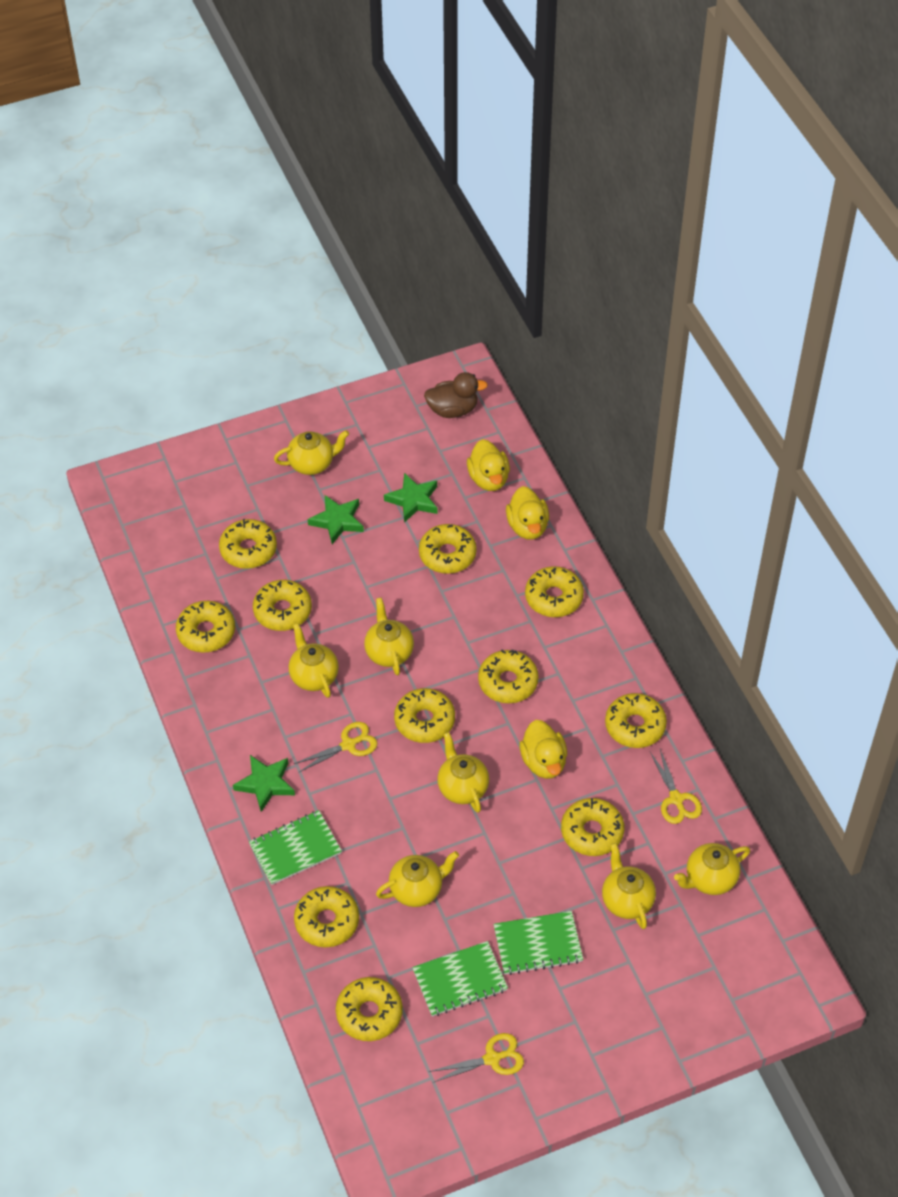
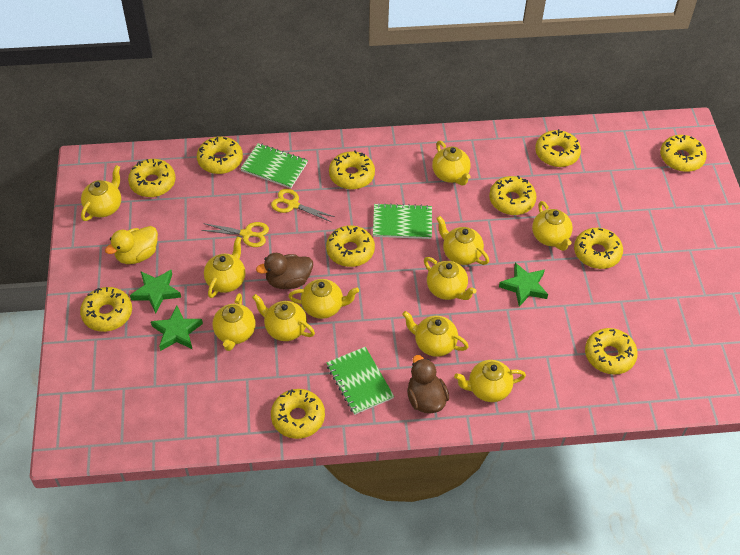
brown duck: [424,372,488,418] = 1 -> [256,253,313,289] [407,355,449,413] = 2
yellow duck: [467,439,510,491] [506,486,549,540] [519,720,567,779] = 3 -> [105,226,158,264] = 1
yellow scissors: [294,722,378,773] [429,1033,524,1083] [650,749,702,824] = 3 -> [201,222,269,247] [271,189,335,222] = 2
yellow teapot: [274,430,349,475] [289,623,339,698] [364,598,414,675] [376,851,459,907] [437,732,489,813] [602,843,656,929] [674,843,750,895] = 7 -> [81,165,121,221] [204,236,245,298] [212,293,256,351] [252,294,315,341] [288,279,359,319] [402,311,469,357] [424,257,476,300] [432,141,471,185] [436,216,489,265] [454,360,526,402] [532,201,573,251] = 11

